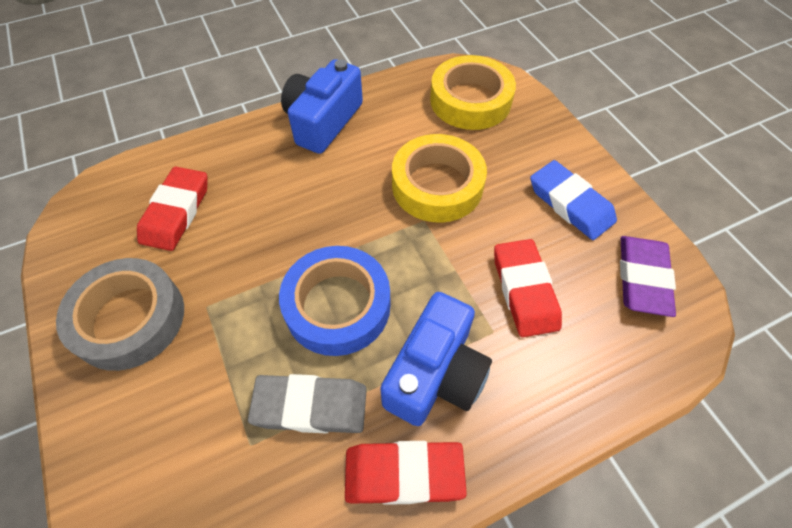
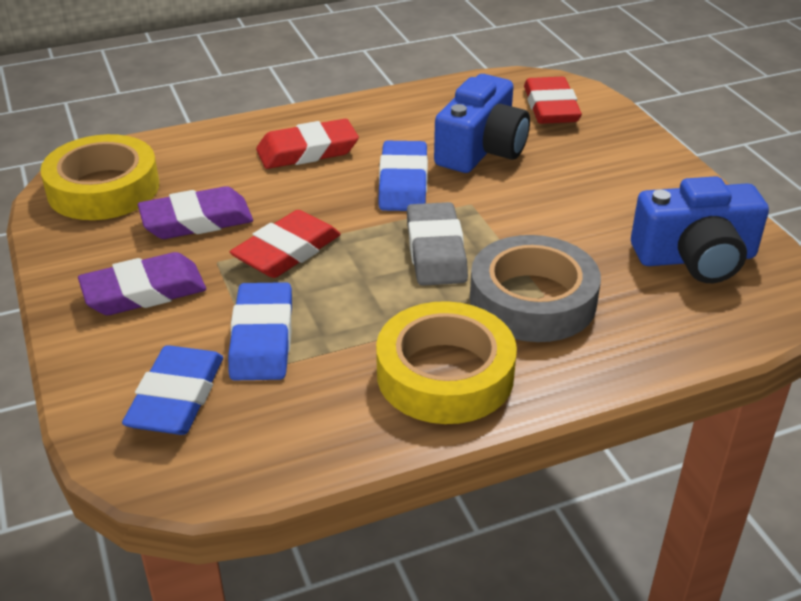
blue eraser: [530,160,617,240] = 1 -> [122,345,223,435] [228,282,292,380] [378,141,428,211] = 3
blue tape: [279,246,391,356] = 1 -> none = 0
purple eraser: [620,236,676,317] = 1 -> [78,252,206,315] [138,186,253,239] = 2

